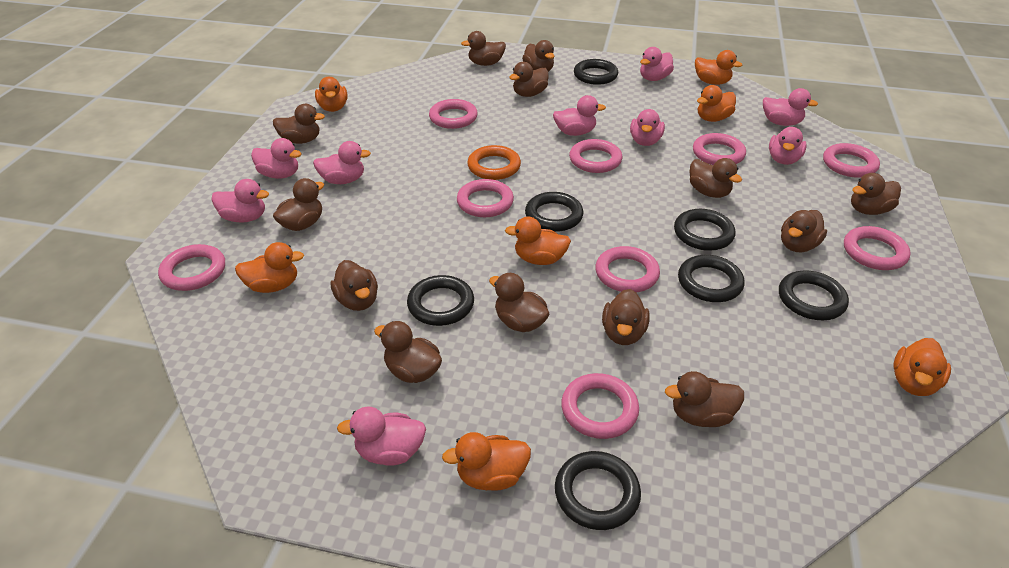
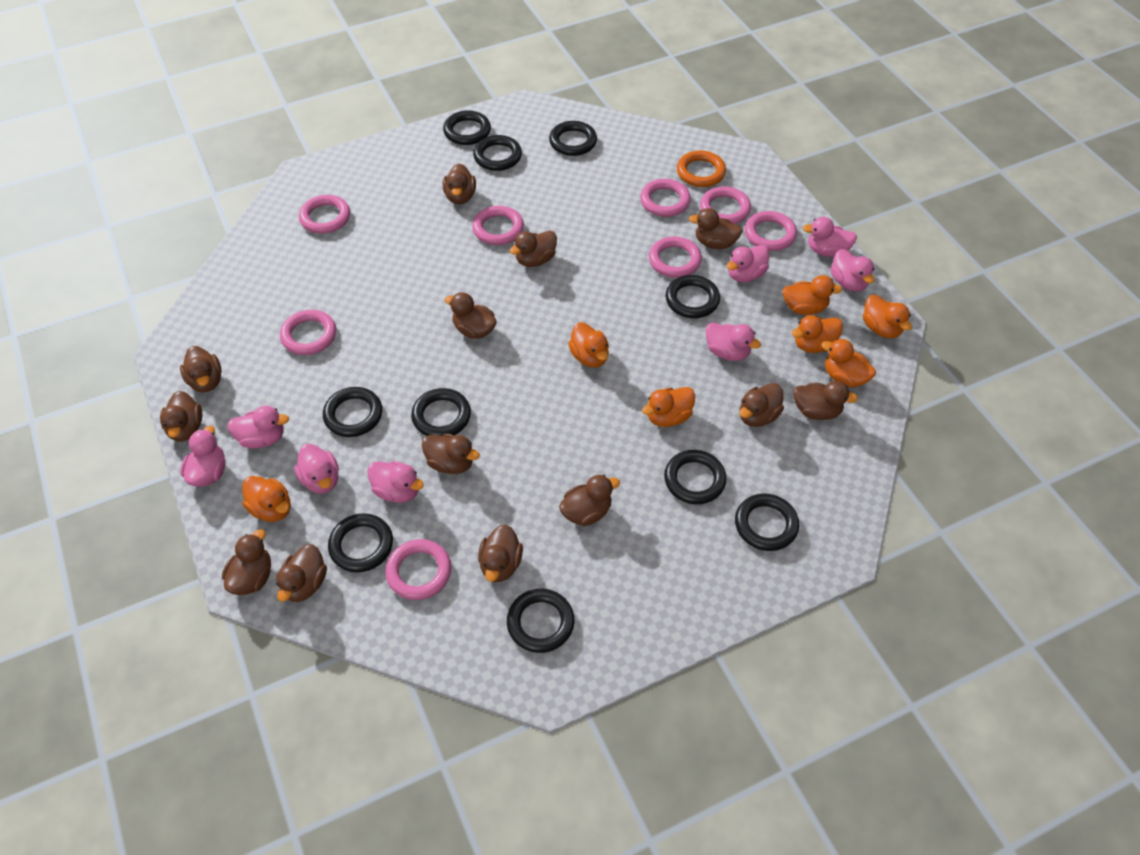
black ring: [407,275,474,326] [525,192,583,232] [555,451,641,530] [574,59,618,85] [674,209,735,251] [678,255,744,302] [779,270,849,320] = 7 -> [323,387,382,437] [328,513,393,572] [411,388,471,436] [443,110,491,145] [473,135,522,171] [507,589,574,653] [549,121,597,156] [664,450,726,504] [666,275,720,318] [735,494,799,551] = 10
pink duck: [212,179,269,222] [251,138,302,179] [313,141,371,184] [337,406,426,466] [553,95,606,136] [630,109,665,146] [640,47,674,81] [763,88,818,126] [769,127,807,165] = 9 -> [180,426,226,487] [227,406,289,449] [294,444,339,494] [367,461,424,503] [706,322,761,361] [727,245,769,282] [803,217,857,257] [831,249,875,291] = 8
pink ring: [158,244,225,291] [429,99,478,129] [457,179,514,217] [561,373,639,439] [569,139,622,173] [595,246,660,292] [693,133,746,165] [823,143,880,178] [844,226,911,270] = 9 -> [280,310,336,355] [299,195,350,234] [385,539,451,600] [472,206,524,245] [640,179,691,217] [649,237,702,278] [700,186,751,224] [745,211,797,251] = 8

